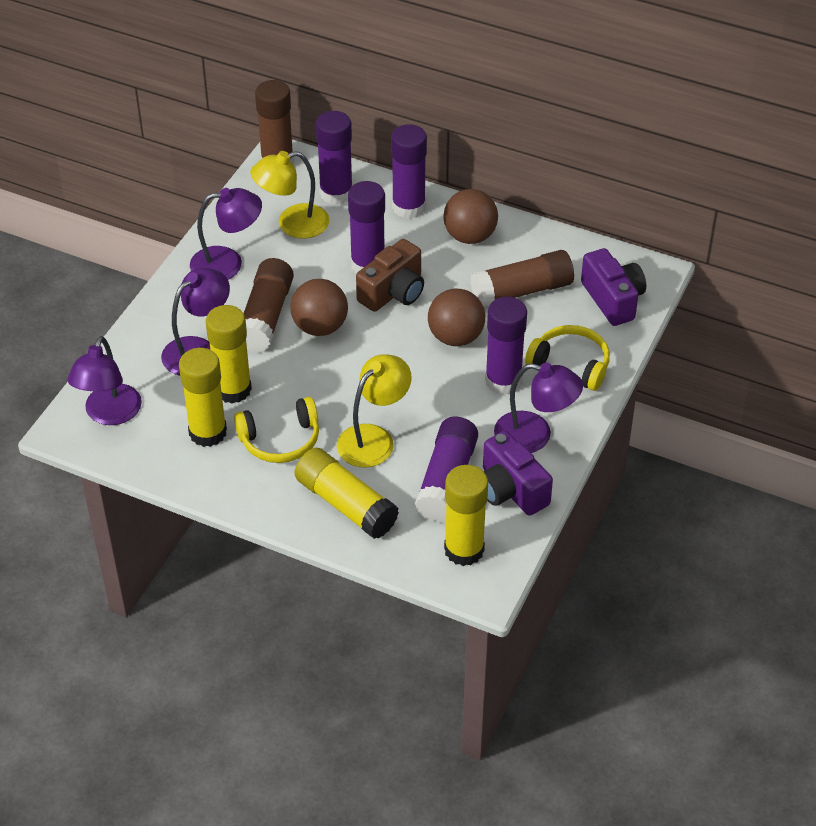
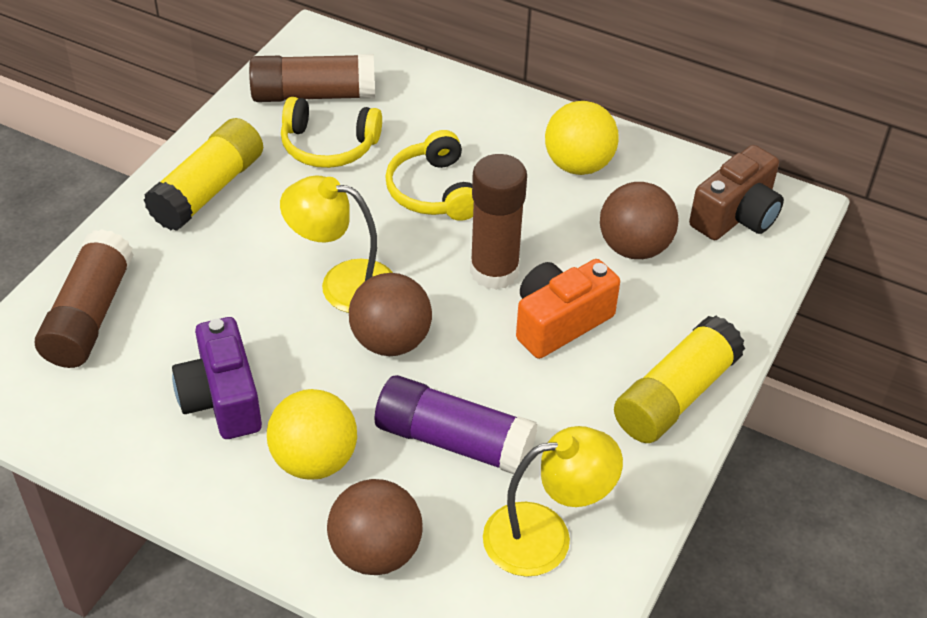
orange camera: none = 0 -> [516,259,620,359] = 1
purple camera: [483,431,553,516] [581,248,646,326] = 2 -> [172,317,262,439] = 1
purple glue stick: [316,111,353,205] [348,181,385,273] [391,124,427,219] [415,417,478,522] [485,297,527,395] = 5 -> [375,375,538,474] = 1
purple lamp: [68,336,142,425] [161,268,230,376] [190,188,262,280] [494,363,583,453] = 4 -> none = 0
yellow ball: none = 0 -> [267,389,357,480] [545,101,619,175] = 2
yellow glue stick: [179,348,227,447] [206,305,252,404] [294,448,399,539] [444,465,488,566] = 4 -> [144,118,263,231] [614,316,745,443] = 2

